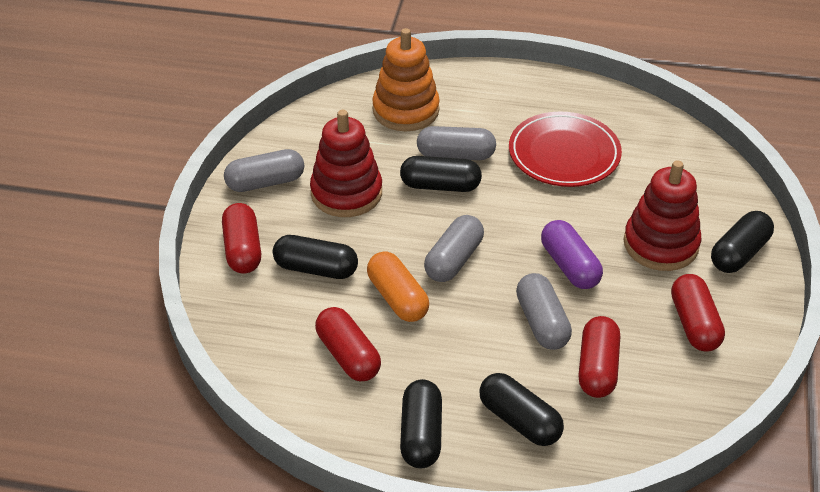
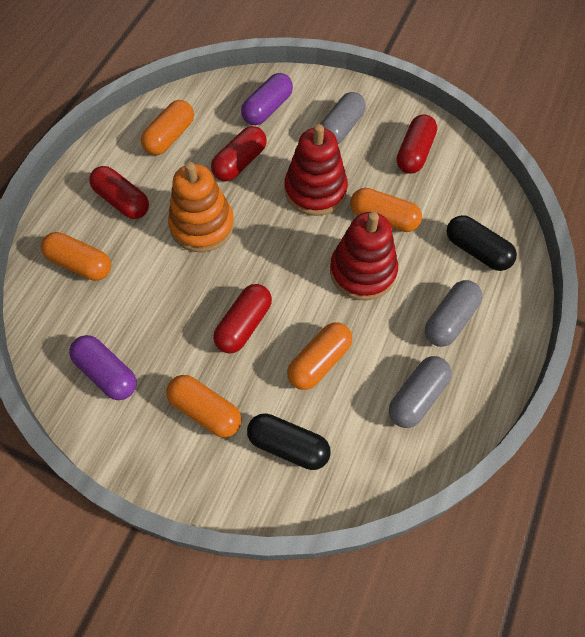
black capsule: [273,235,358,279] [400,156,482,192] [400,379,442,468] [479,373,564,446] [711,211,774,273] = 5 -> [247,413,331,470] [447,215,517,271] = 2
grey capsule: [224,149,304,192] [417,126,496,160] [424,215,484,282] [516,273,572,350] = 4 -> [320,92,366,144] [389,356,452,428] [425,280,482,347] = 3
orange capsule: [367,252,429,322] = 1 -> [41,232,111,281] [141,100,194,155] [166,375,242,438] [287,322,352,390] [350,188,422,232] = 5
purple capsule: [541,220,603,289] = 1 -> [69,335,137,400] [241,73,293,125] = 2
red plate: [509,112,622,187] = 1 -> none = 0

